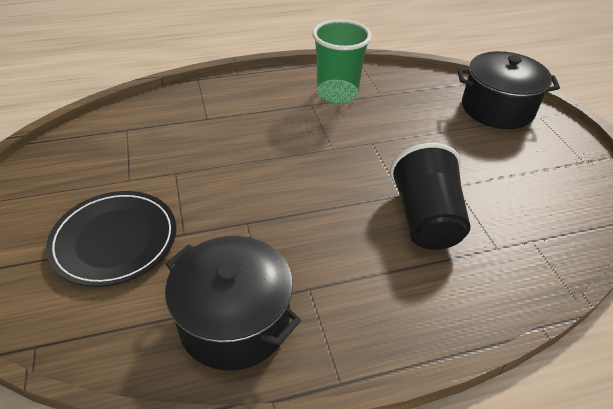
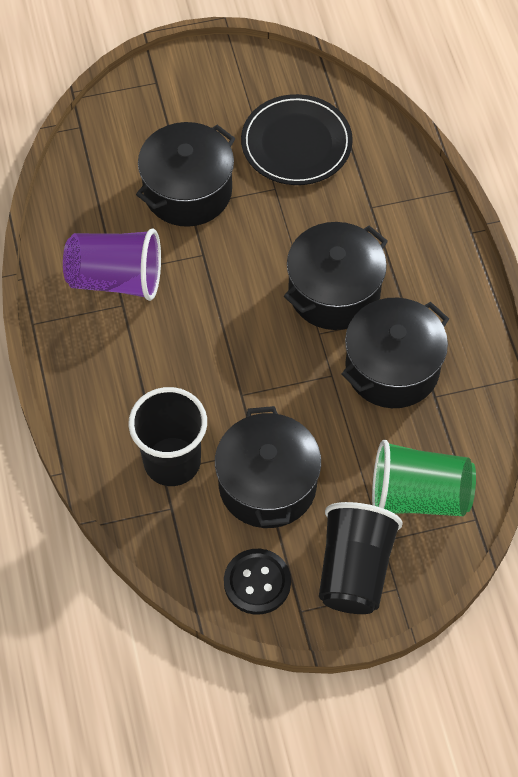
black button: none = 0 -> [224,549,291,615] = 1
black cup: [390,143,471,250] = 1 -> [128,387,207,486] [319,502,403,614] = 2
black pot: [165,236,301,371] [458,51,560,129] = 2 -> [136,122,236,227] [215,406,321,528] [284,222,388,330] [341,298,449,408] = 4
purple cup: none = 0 -> [63,229,161,301] = 1

